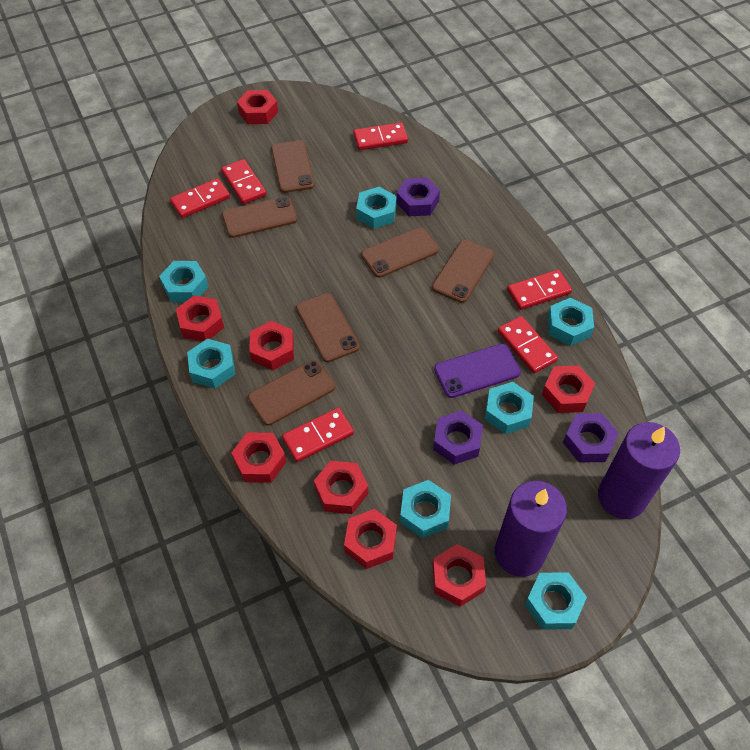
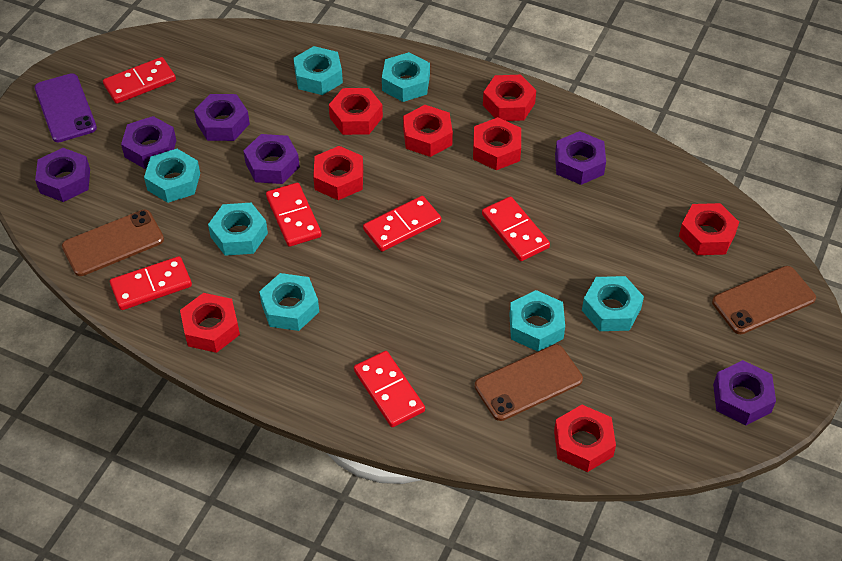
brown phone: [222,196,298,238] [248,360,335,425] [271,140,315,193] [296,293,360,362] [361,227,439,278] [432,240,494,303] = 6 -> [62,210,164,276] [475,344,583,421] [712,266,816,334] = 3
purple candle: [495,481,567,577] [598,422,680,519] = 2 -> none = 0
purple nut: [397,178,440,216] [433,410,483,465] [563,413,619,463] = 3 -> [35,148,90,202] [121,116,176,169] [194,94,250,141] [243,134,300,184] [555,131,606,185] [713,360,776,426] = 6

